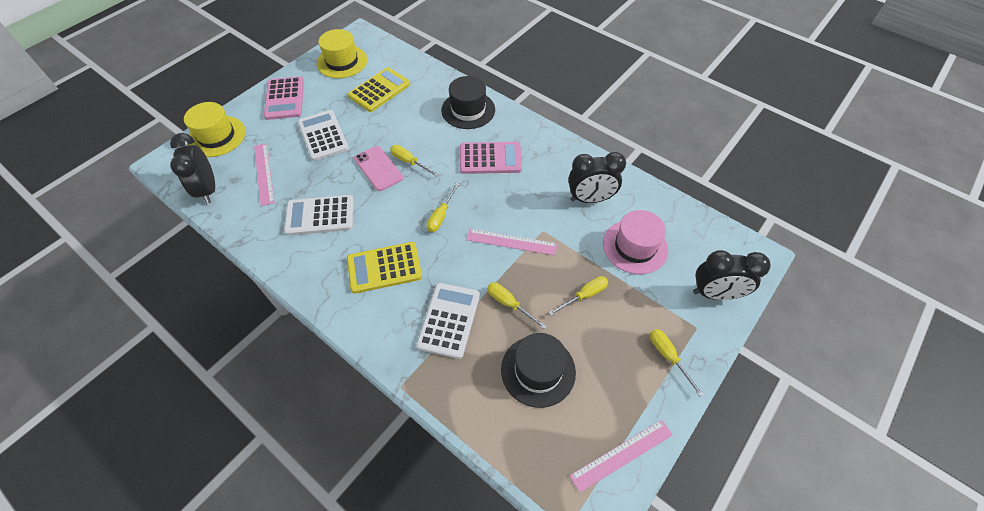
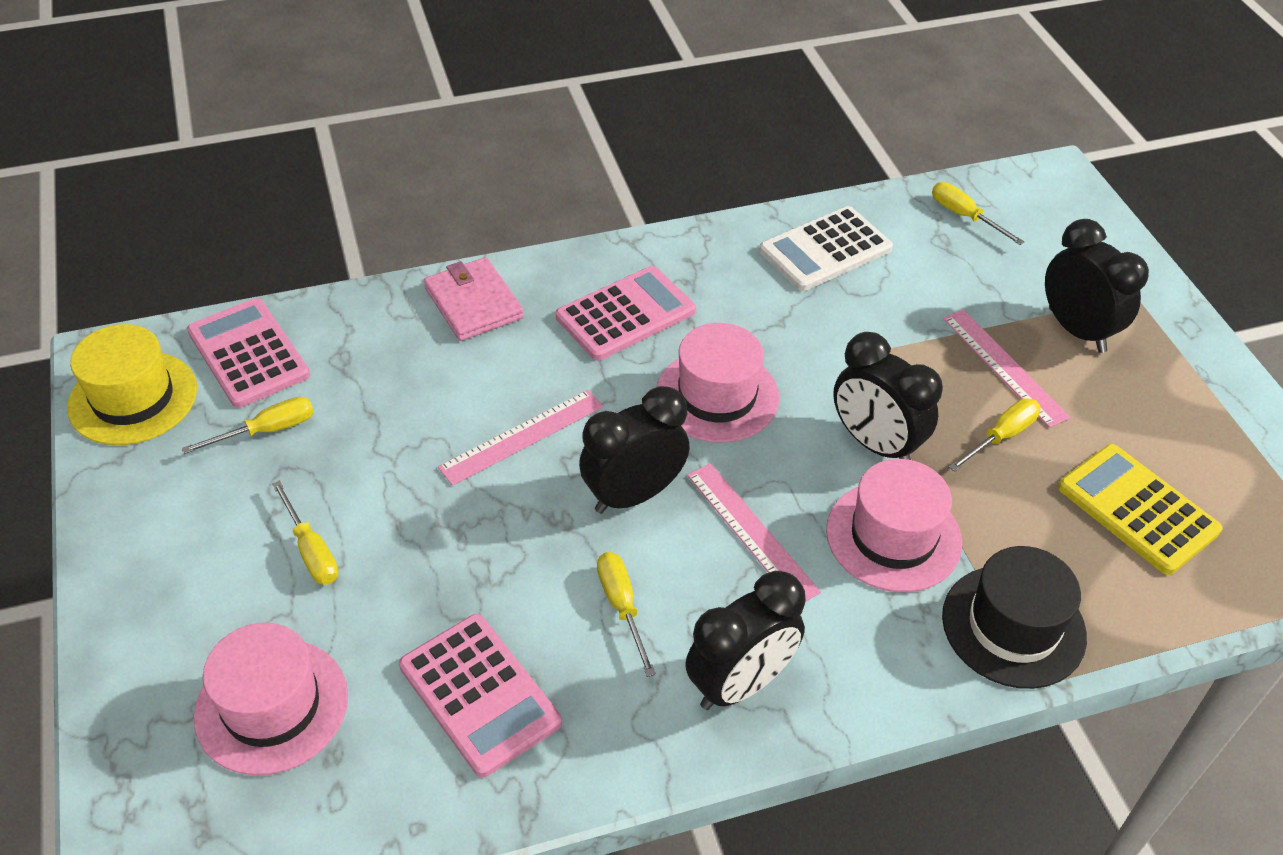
black clock: [170,133,215,204] [568,152,626,203] [693,250,771,300] = 3 -> [579,386,690,513] [685,571,806,710] [833,332,943,460] [1045,219,1149,353] = 4
black hat: [441,76,495,129] [501,333,576,408] = 2 -> [942,546,1087,689] = 1
pink calculator: [264,76,304,120] [460,142,522,174] = 2 -> [187,298,310,408] [399,614,562,778] [556,266,696,361] = 3
pink hat: [603,210,668,275] = 1 -> [194,623,348,776] [657,323,779,442] [826,459,962,592] = 3
pink phone: [354,146,403,191] = 1 -> none = 0
pink wallet: none = 0 -> [424,257,524,341] = 1
white calculator: [284,195,354,236] [298,110,349,161] [416,283,480,359] = 3 -> [759,206,893,291] = 1
yellow calculator: [347,242,422,294] [348,67,410,112] = 2 -> [1058,444,1223,575] = 1
yellow hat: [184,102,246,157] [317,29,367,78] = 2 -> [67,324,197,445] = 1

